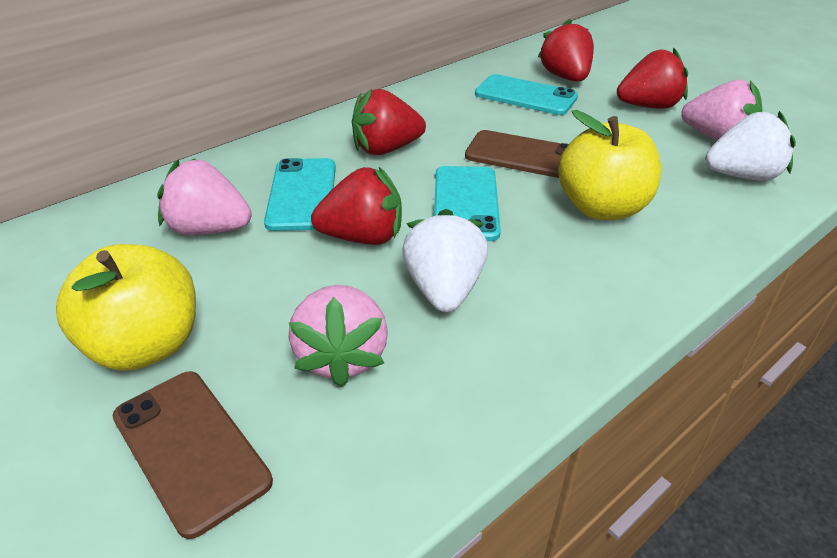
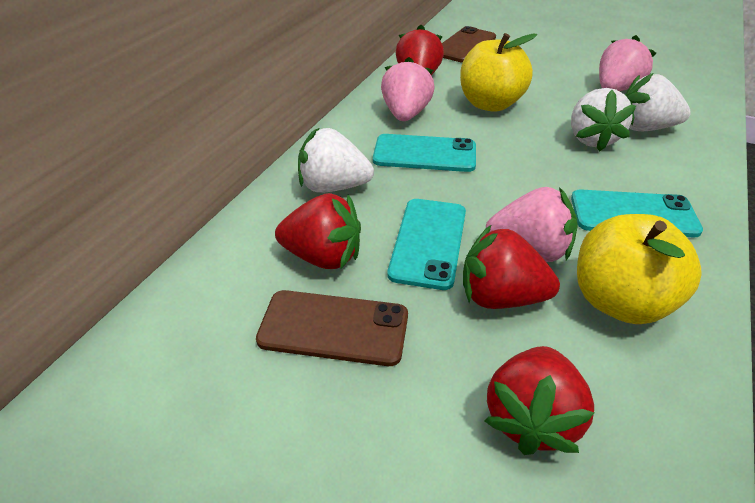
white strawberry: [403,209,488,312] [705,111,796,181] = 2 -> [298,127,374,193] [571,88,636,152] [625,73,691,131] = 3

